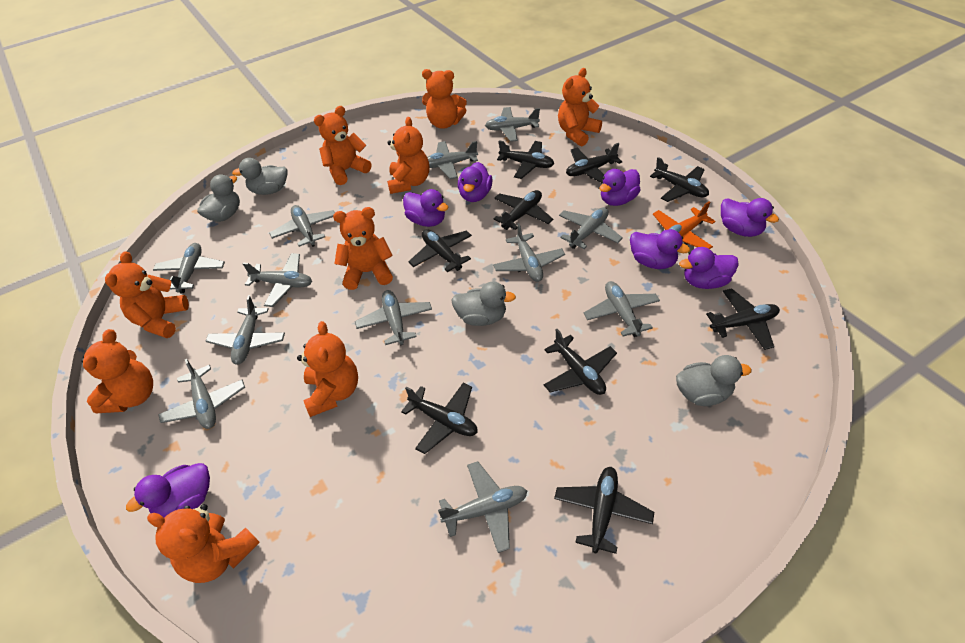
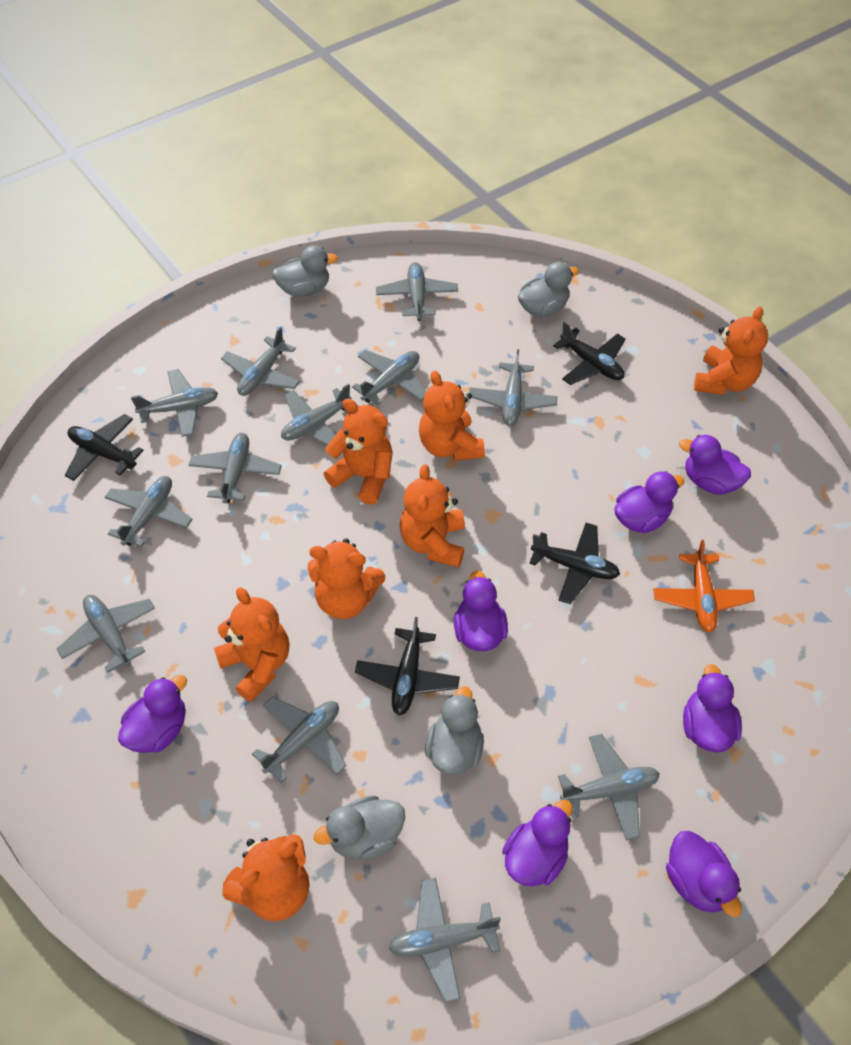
black plane: [401,383,478,454] [408,229,472,272] [493,190,553,230] [497,140,554,179] [544,329,617,395] [554,467,654,554] [566,143,622,184] [650,157,709,202] [706,288,780,350] = 9 -> [65,414,144,481] [355,617,460,715] [529,523,620,604] [553,321,626,385] = 4
orange teddy bear: [81,329,153,413] [105,251,189,338] [147,504,260,583] [297,321,358,417] [314,106,371,185] [333,207,393,290] [387,117,429,194] [422,69,467,129] [558,68,602,146] = 9 -> [214,587,289,702] [222,834,309,921] [308,539,385,619] [324,399,393,505] [400,464,465,567] [419,371,485,461] [694,306,768,395] = 7

